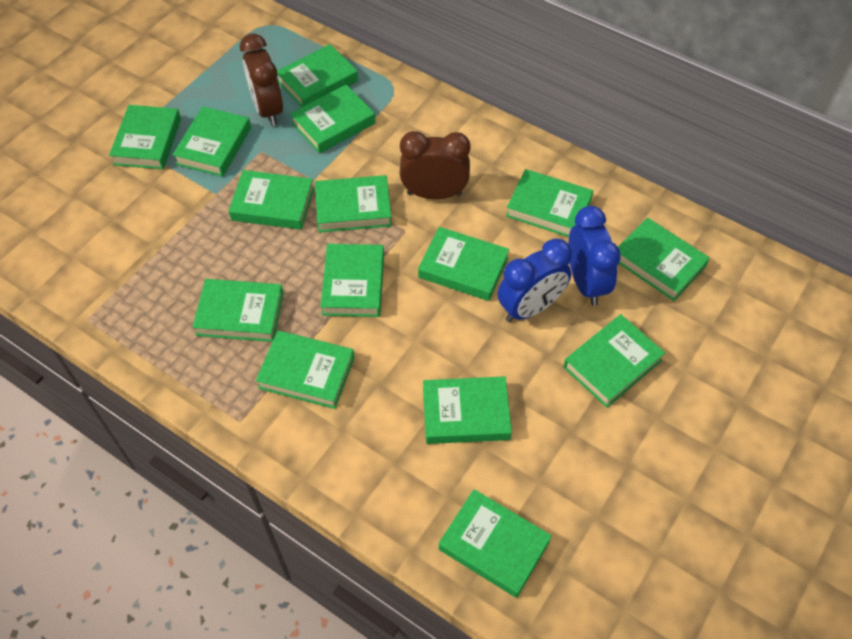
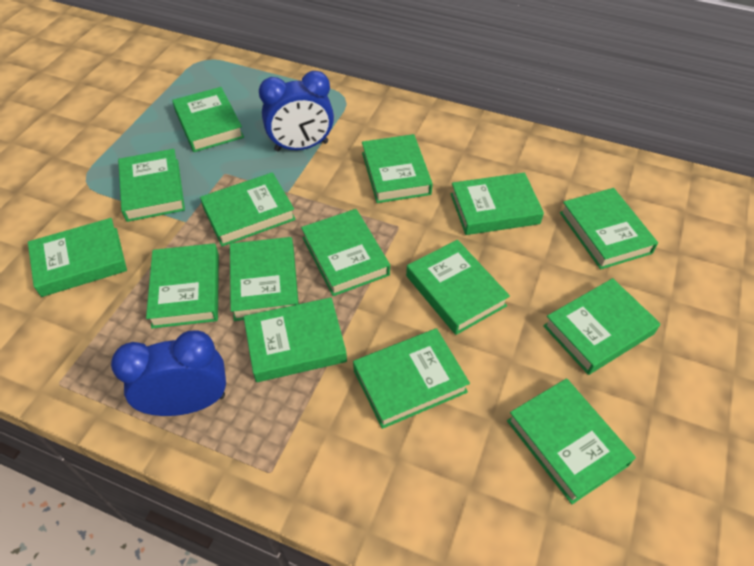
brown clock: [240,34,283,126] [400,131,470,199] = 2 -> none = 0

